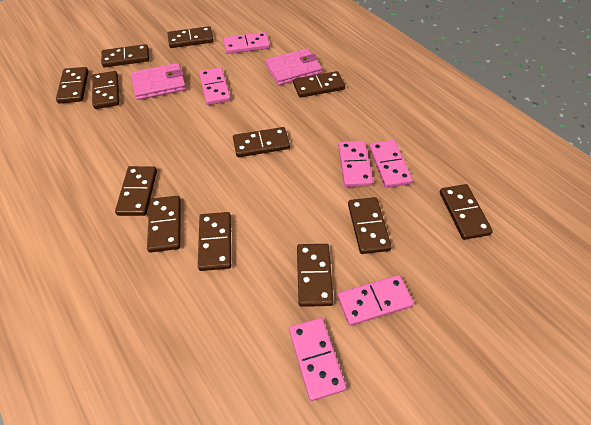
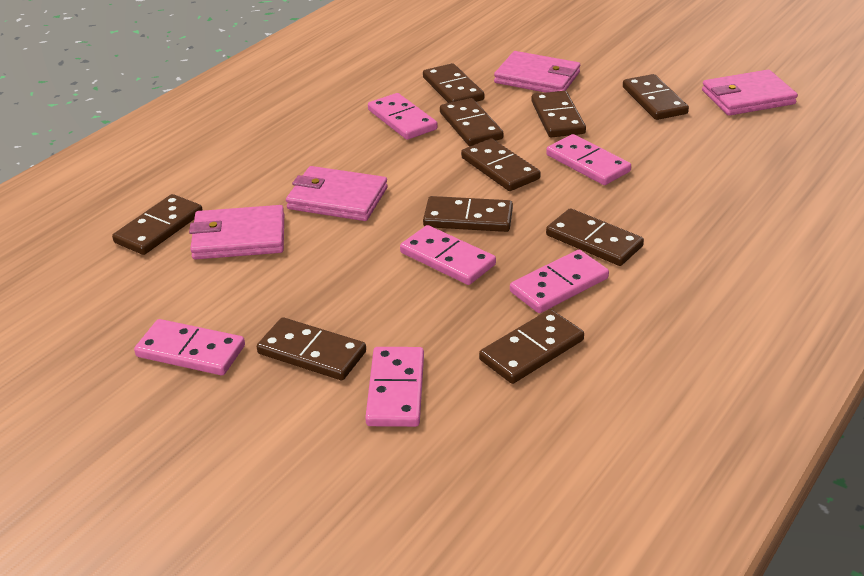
brown domino: [56,67,89,104] [92,71,119,109] [101,44,149,67] [115,166,157,216] [147,196,180,253] [168,26,214,48] [198,212,231,271] [233,127,290,157] [293,71,345,98] [297,244,334,307] [348,197,392,254] [440,184,493,240] = 12 -> [112,194,203,255] [257,317,366,380] [423,63,484,103] [423,196,513,232] [440,98,504,146] [461,138,541,191] [479,309,584,384] [531,91,586,137] [546,208,644,266] [623,74,689,120] = 10
pink wallet: [131,63,186,100] [265,48,322,85] = 2 -> [189,205,284,259] [286,166,388,221] [494,51,580,93] [702,70,798,116] = 4

